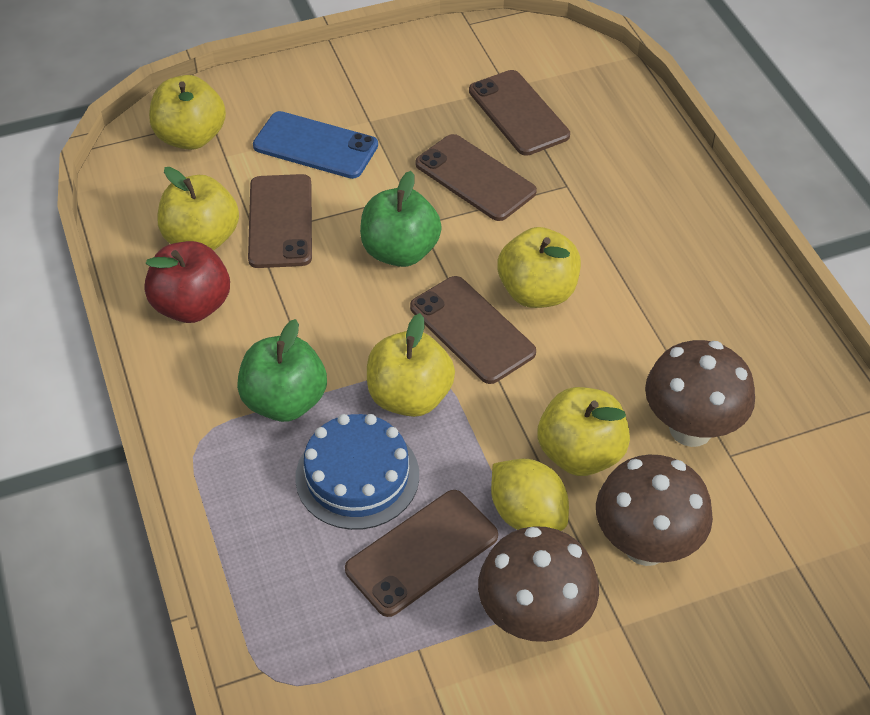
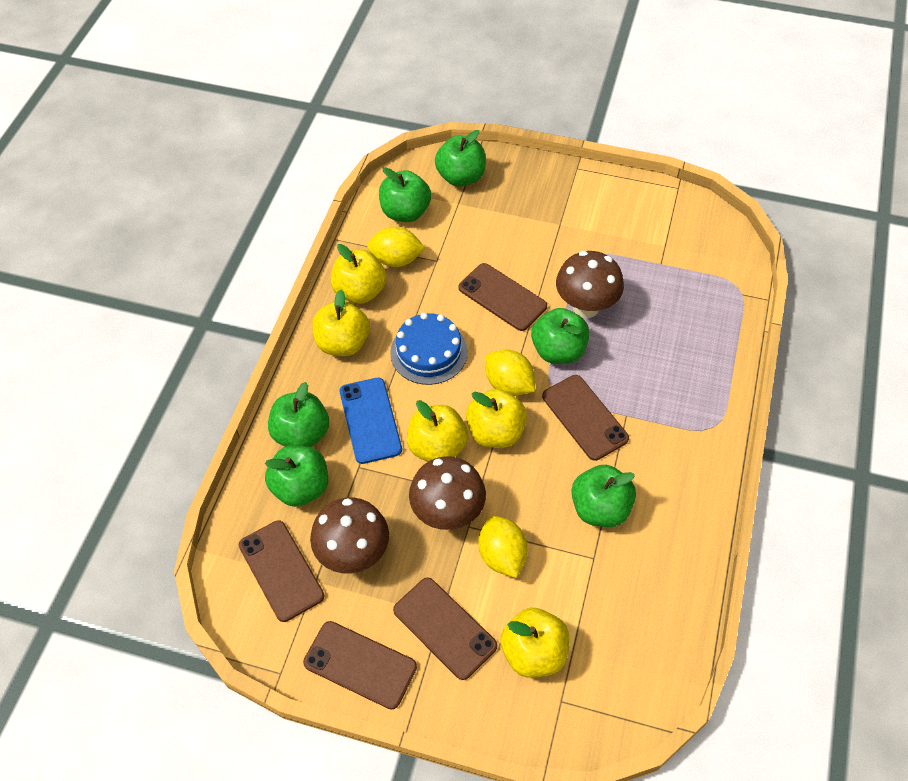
green apple: [237,319,327,422] [360,171,442,267] = 2 -> [265,445,328,507] [268,382,329,447] [379,167,431,222] [435,130,486,187] [531,308,589,364] [571,465,636,527] = 6
red apple: [144,241,230,323] = 1 -> none = 0
yellow lemon: [491,459,569,531] = 1 -> [367,226,425,267] [478,516,528,578] [485,350,535,396] = 3

